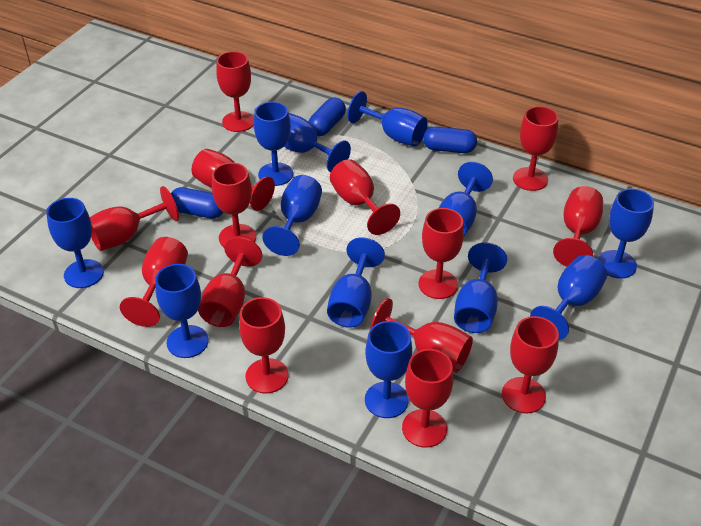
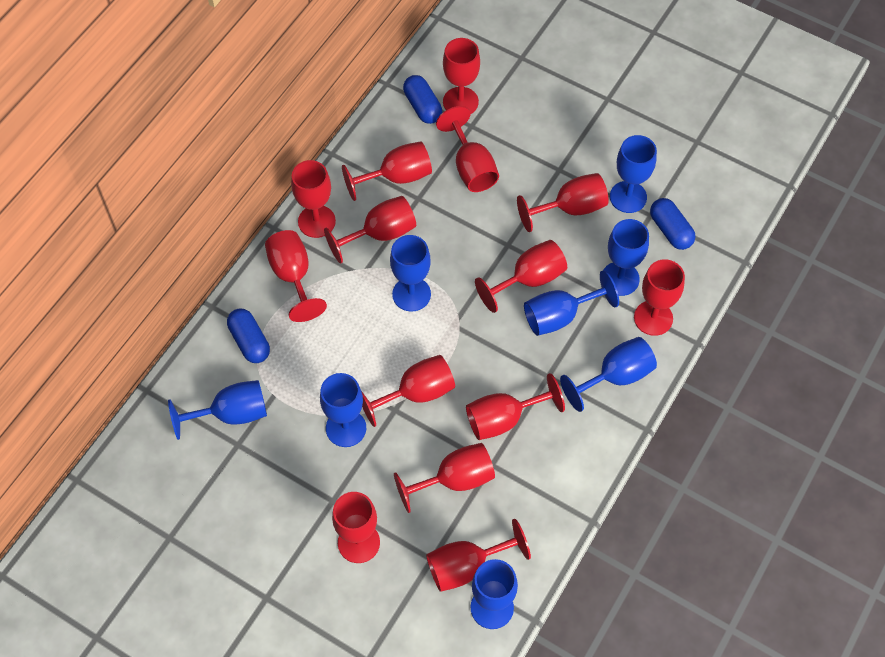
blue goblet: [46,198,104,288] [155,264,209,358] [254,102,293,186] [262,175,322,256] [284,113,351,173] [327,237,385,328] [347,91,427,147] [365,321,412,418] [439,162,493,236] [454,243,507,333] [530,255,607,340] [598,188,654,279] = 12 -> [168,380,267,440] [320,373,366,447] [390,235,431,312] [470,559,518,629] [524,270,619,336] [560,337,657,412] [603,219,649,296] [610,135,657,213] = 8

